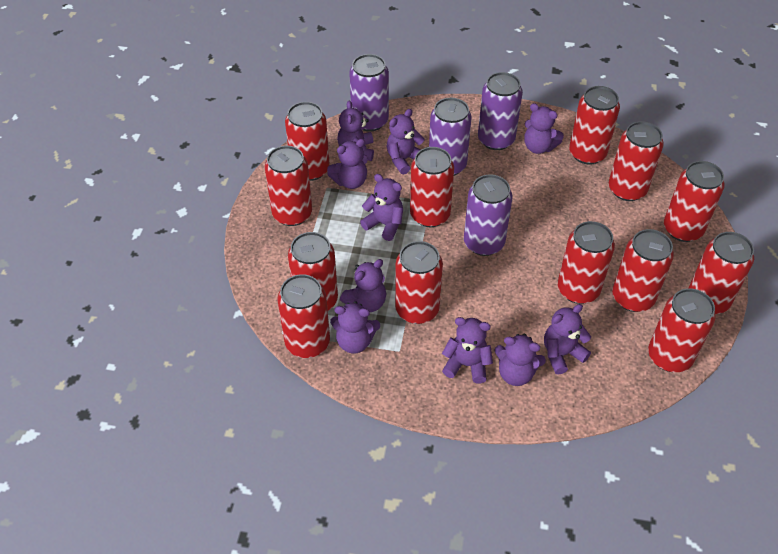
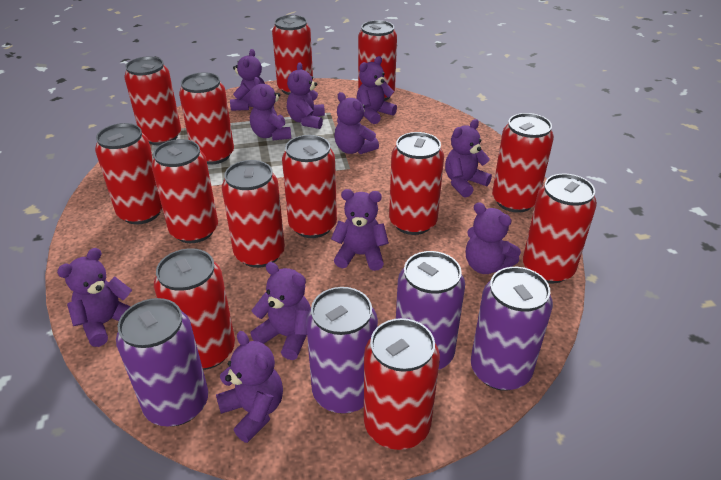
purple teddy bear: [327,139,368,189] [330,301,380,353] [337,100,374,161] [340,259,386,312] [360,174,403,241] [387,109,425,175] [442,317,493,384] [494,334,546,386] [524,103,564,154] [544,304,591,375] = 10 -> [57,248,132,347] [216,331,283,443] [230,49,265,111] [249,77,291,140] [250,262,311,360] [287,62,325,129] [331,189,389,271] [335,92,379,154] [356,56,397,124] [445,119,492,198] [466,202,521,274] = 11

